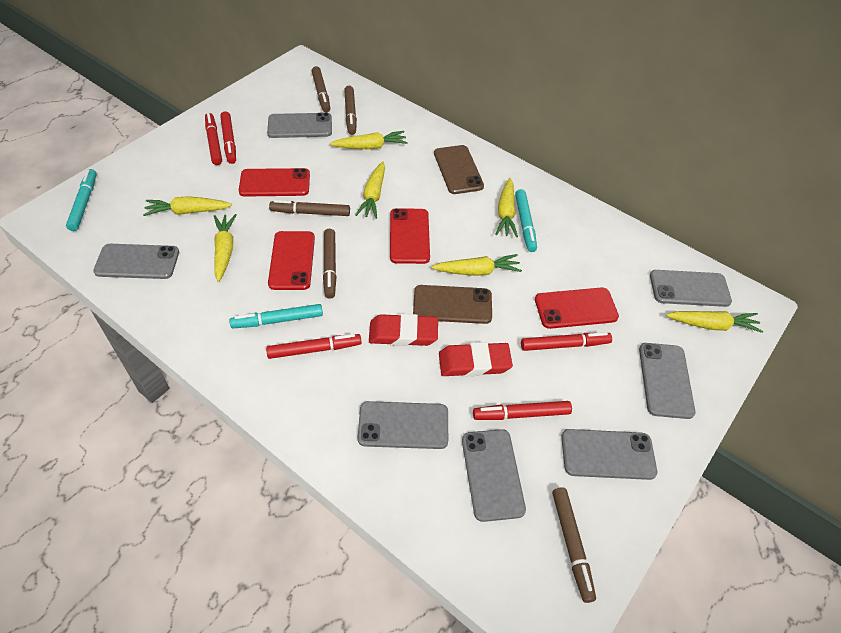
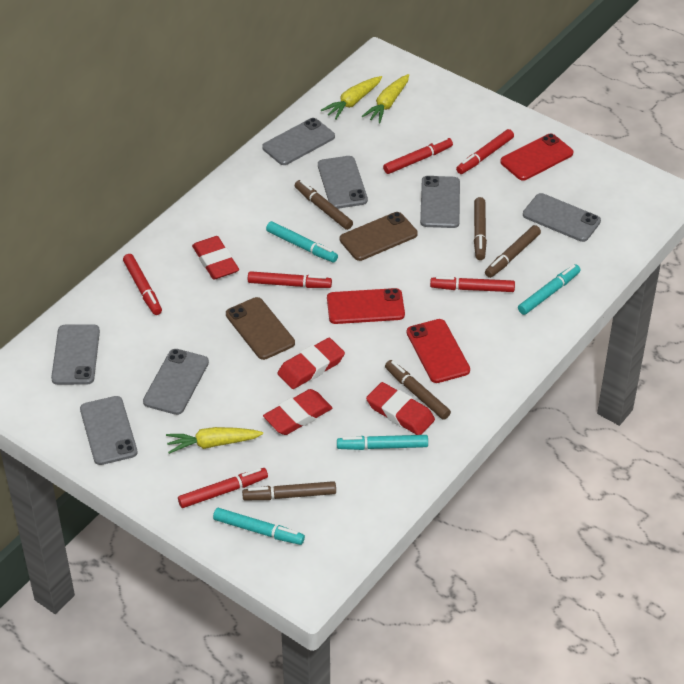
red eraser: [369,314,438,346] [439,342,513,377] = 2 -> [192,236,239,280] [263,389,332,435] [278,338,345,389] [366,382,435,435] = 4
red marker: [205,113,222,165] [220,111,236,164] [266,334,362,359] [473,401,572,420] [521,332,612,351] = 5 -> [123,254,162,315] [178,468,268,508] [248,271,332,288] [383,137,453,174] [430,276,515,292] [456,129,514,174] = 6
red phone: [239,168,310,197] [268,231,315,290] [390,208,430,264] [535,287,619,329] = 4 -> [327,288,405,324] [407,319,470,383] [500,134,573,181] = 3
turquoise marker: [66,169,97,231] [230,304,323,328] [515,189,537,252] = 3 -> [213,508,305,545] [266,221,338,262] [337,435,428,450] [518,264,581,315] = 4
yellow carrot: [143,196,232,216] [214,214,236,282] [330,131,408,150] [355,161,385,219] [431,254,522,276] [495,178,518,237] [666,311,763,333] = 7 -> [166,427,263,454] [321,76,382,120] [362,74,409,123] = 3

